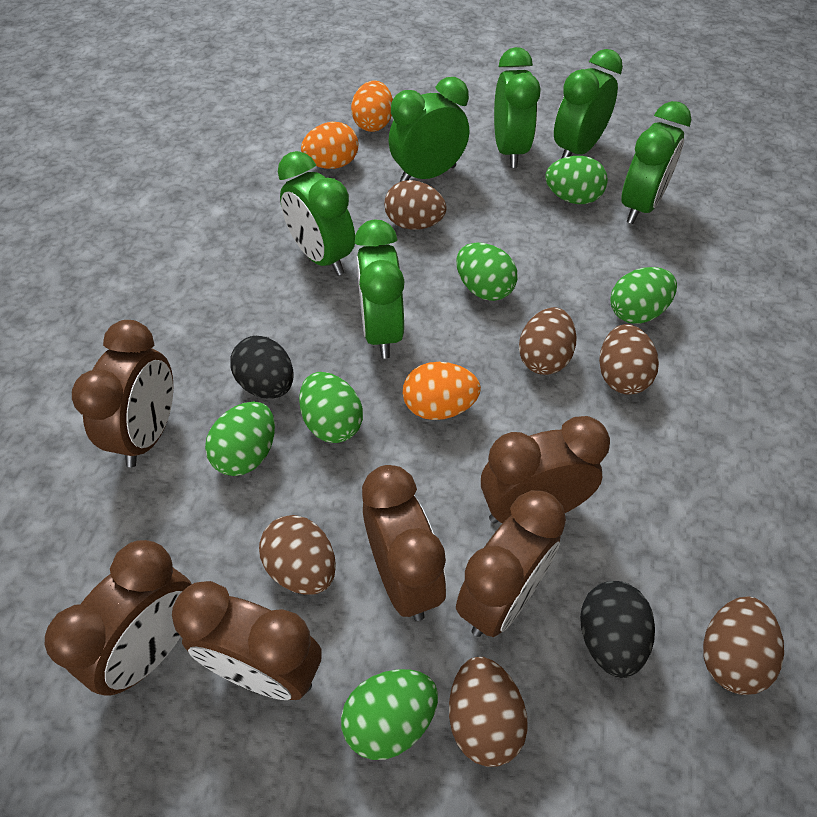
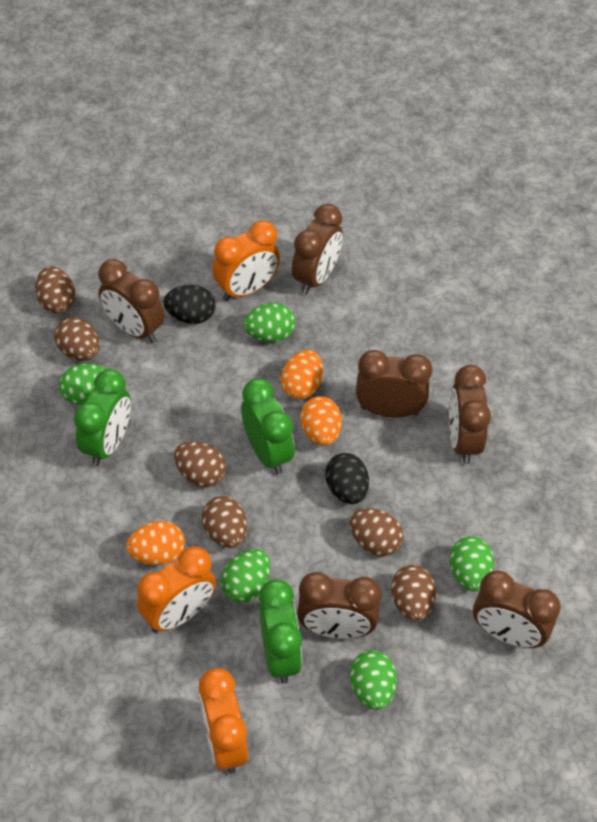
green clock: [278,151,355,276] [355,219,404,359] [389,77,469,182] [494,47,541,168] [554,49,623,159] [621,101,691,224] = 6 -> [74,369,131,466] [241,378,294,475] [259,579,302,684] = 3
green egg: [205,402,275,476] [299,372,363,443] [341,669,438,760] [456,243,518,301] [545,156,608,204] [610,267,677,324] = 6 -> [59,363,107,405] [220,549,271,603] [244,303,296,342] [350,650,397,710] [449,536,494,591] = 5
orange clock: none = 0 -> [137,546,216,632] [199,668,248,774] [212,221,280,301] = 3

